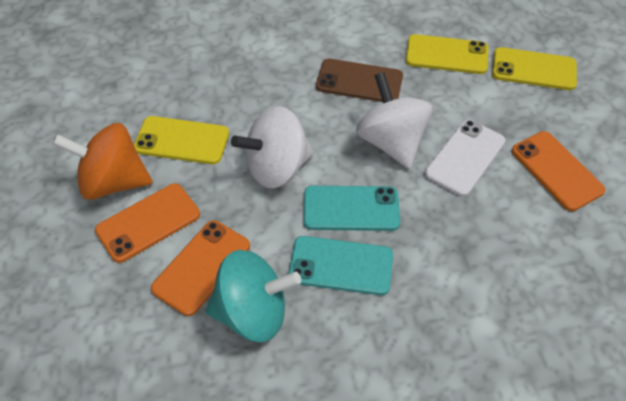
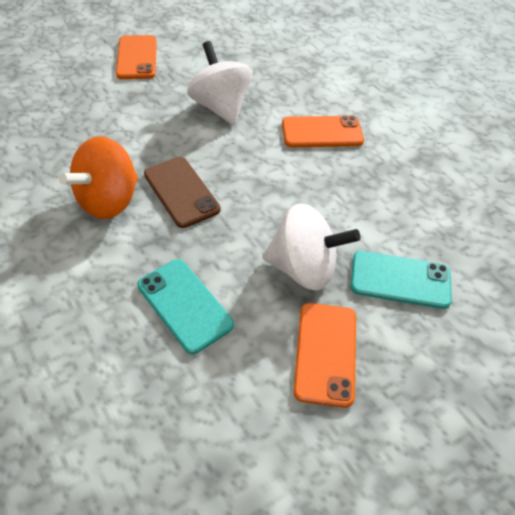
turquoise spinning top: [206,250,301,342] = 1 -> none = 0
white phone: [425,120,506,197] = 1 -> none = 0
yellow phone: [134,116,229,164] [406,34,488,74] [492,47,577,90] = 3 -> none = 0

